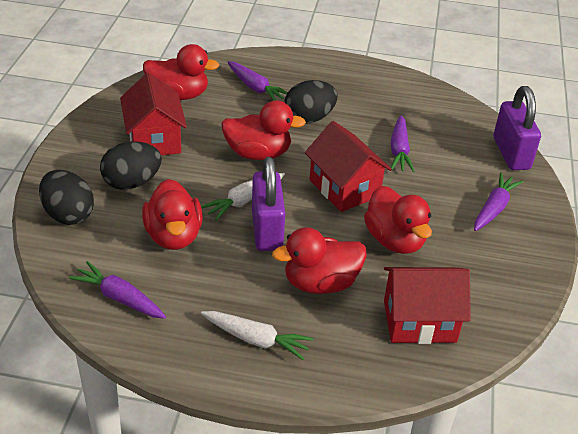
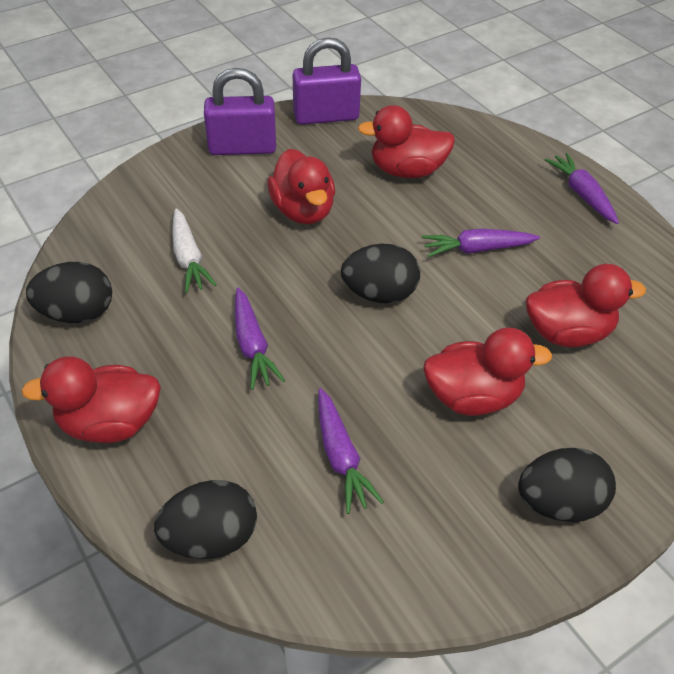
black egg: [39,170,94,225] [100,141,162,190] [284,80,338,124] = 3 -> [26,262,112,323] [154,480,257,559] [341,244,420,303] [518,448,616,522] = 4
red house: [120,73,187,155] [305,121,392,212] [384,267,471,344] = 3 -> none = 0
white carrot: [201,173,285,221] [201,311,313,360] = 2 -> [172,208,217,293] = 1

